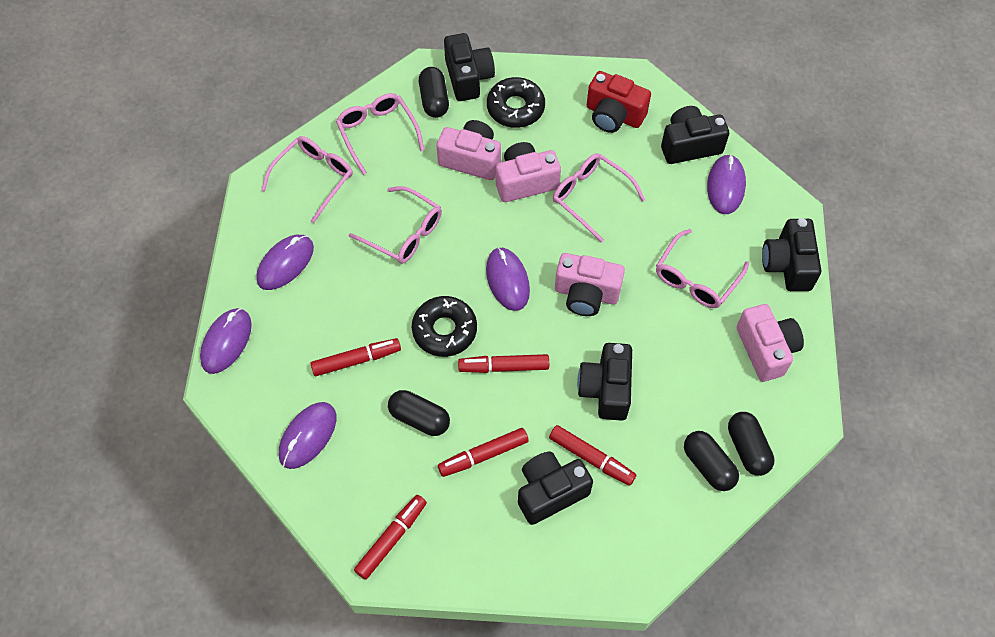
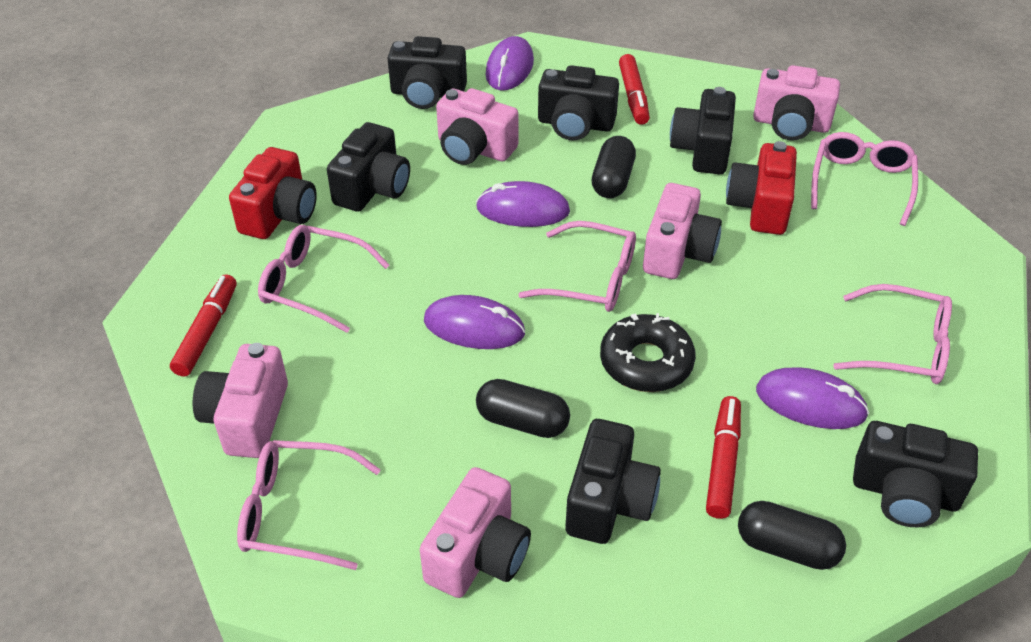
black camera: [444,33,495,101] [518,452,593,525] [577,343,632,421] [661,106,729,164] [762,218,821,291] = 5 -> [327,122,410,212] [388,36,467,109] [538,65,619,140] [565,419,661,544] [670,87,736,174] [853,421,978,527] = 6
black capsule: [388,390,450,436] [419,67,449,118] [684,431,739,491] [728,412,774,476] = 4 -> [476,379,570,438] [592,136,636,198] [738,501,846,570] = 3
black donut: [412,296,477,357] [487,77,545,128] = 2 -> [600,313,696,392] = 1
pink camera: [436,120,501,180] [496,142,561,202] [555,253,625,316] [737,304,804,382] = 4 -> [193,343,288,458] [420,467,531,598] [436,88,519,165] [643,183,722,279] [753,65,840,141] = 5
purple mouse: [200,308,252,374] [256,235,314,290] [279,402,336,469] [486,247,530,311] [707,154,746,214] = 5 -> [424,295,525,349] [476,181,570,227] [486,36,534,90] [756,367,869,429] = 4
red camera: [587,71,651,133] = 1 -> [229,147,317,239] [726,141,797,235] = 2
red marker: [311,338,401,376] [354,495,427,580] [438,428,529,477] [458,354,549,373] [549,425,636,486] = 5 -> [170,274,237,376] [619,54,650,125] [706,396,741,519] = 3

